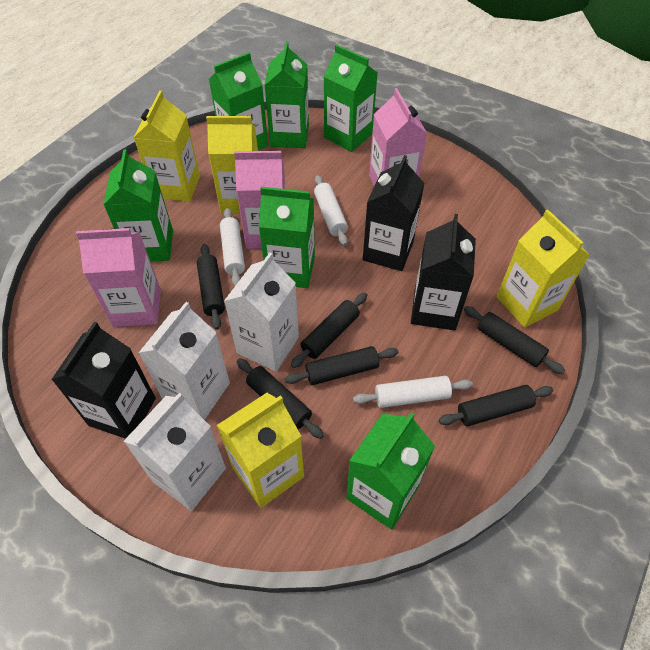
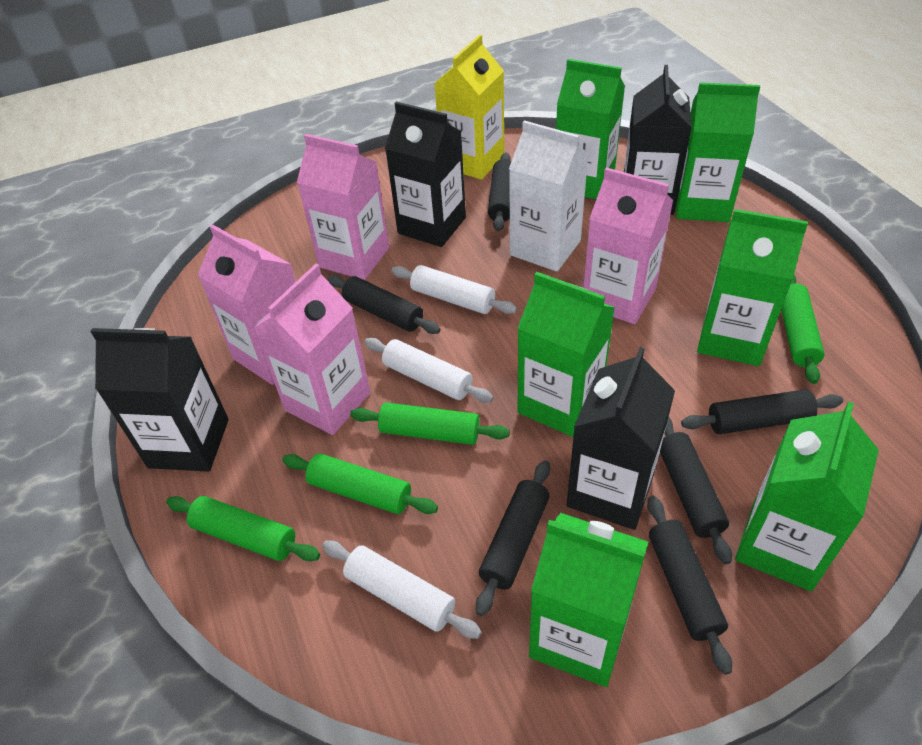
black carton: [51,322,156,439] [363,155,424,271] [411,214,476,330] = 3 -> [90,328,229,472] [385,102,466,247] [567,347,675,530] [624,65,692,215] = 4
green rolling pin: none = 0 -> [166,496,320,561] [283,453,438,514] [350,402,510,445] [781,275,825,384] = 4
pink carton: [76,228,161,327] [234,151,286,249] [369,88,427,186] = 3 -> [198,224,296,385] [254,264,371,435] [297,134,389,280] [583,167,673,324] = 4
white carton: [123,393,226,511] [139,302,230,420] [224,253,299,371] = 3 -> [509,120,589,272] = 1
yellow carton: [134,90,200,202] [206,116,258,213] [217,393,304,508] [497,209,590,328] = 4 -> [434,35,504,180] = 1

